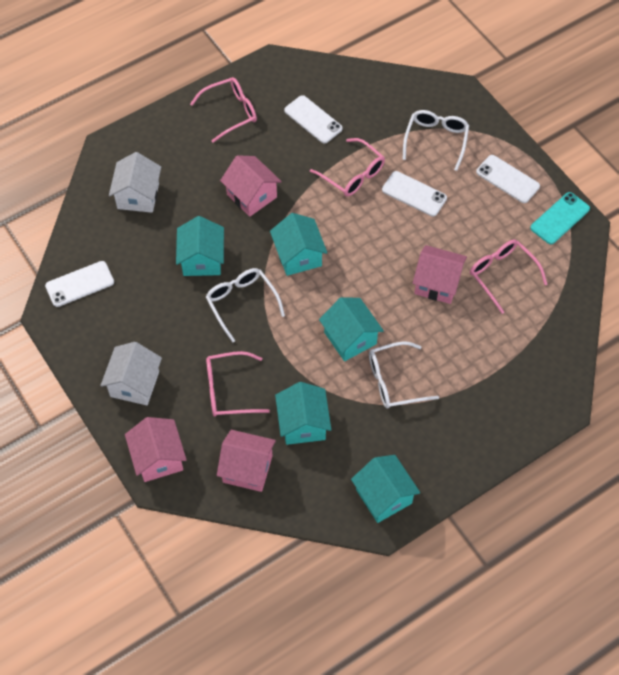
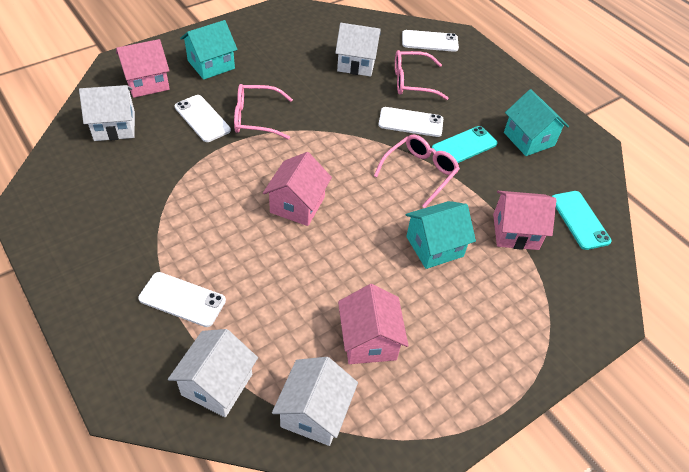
pink glasses: [190,77,257,143] [206,351,270,417] [310,138,385,197] [470,240,548,314] = 4 -> [234,84,293,140] [374,134,460,208] [395,50,449,100] = 3
turquoise house: [176,216,224,276] [270,213,327,276] [275,382,331,445] [319,297,384,361] [351,455,420,523] = 5 -> [180,20,238,80] [405,201,476,269] [504,89,569,156] = 3
turquoise phone: [530,192,590,244] = 1 -> [432,126,498,163] [552,191,612,250] = 2
white glasses: [206,268,285,343] [369,341,439,409] [403,110,469,171] = 3 -> none = 0
white house: [100,342,162,405] [109,152,161,213] = 2 -> [79,85,135,141] [168,329,258,417] [272,357,358,446] [335,23,381,77] = 4

